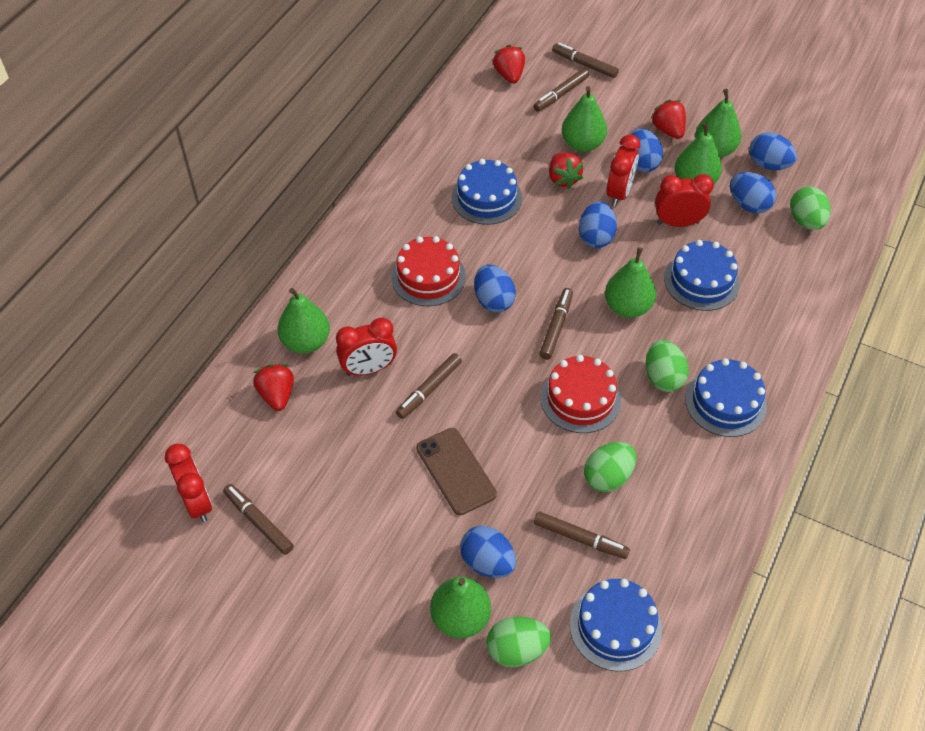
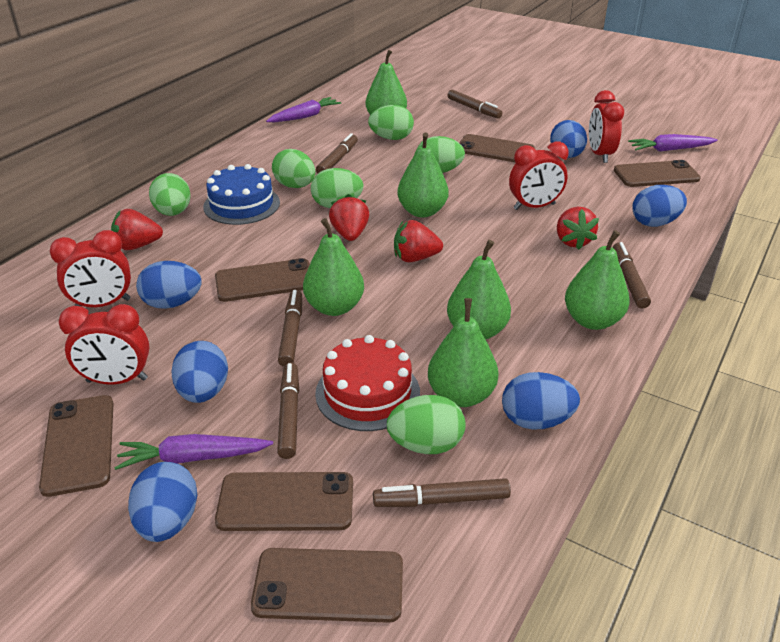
blue cake: [451,159,522,225] [570,579,662,671] [664,240,740,311] [685,358,767,437] = 4 -> [203,164,280,225] = 1
brown phone: [416,428,497,515] = 1 -> [39,395,114,497] [215,258,310,302] [215,472,353,531] [251,548,403,623] [459,134,535,162] [614,160,701,187] = 6
green egg: [486,617,551,667] [584,442,636,492] [645,340,689,392] [790,186,831,230] = 4 -> [149,173,191,216] [272,149,315,188] [311,168,364,208] [368,105,414,140] [387,395,466,454] [417,136,465,173] = 6
purple carrot: none = 0 -> [114,434,273,470] [266,97,341,122] [628,134,718,152] = 3
red cake: [391,236,466,306] [540,355,621,433] = 2 -> [315,335,420,431] = 1

